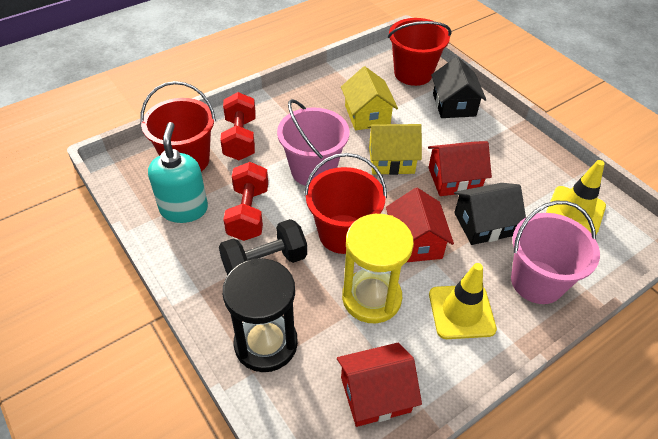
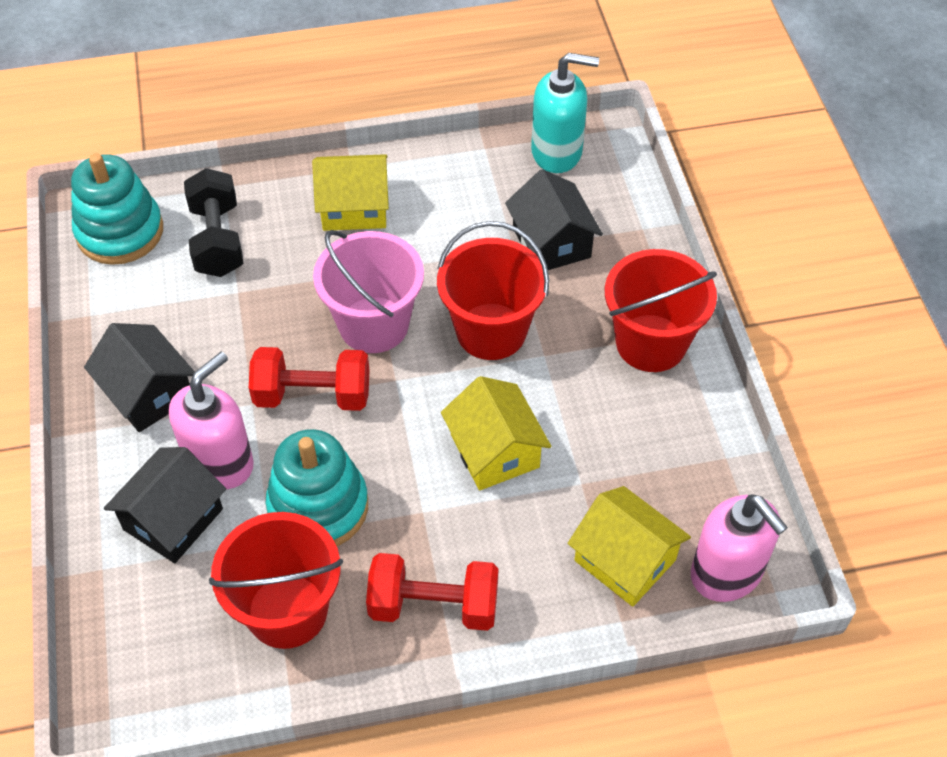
black hourglass: [222,258,298,372] = 1 -> none = 0
black house: [431,57,486,118] [454,183,526,245] = 2 -> [84,323,195,432] [104,447,226,563] [505,169,603,270] = 3
pink bucket: [277,99,350,186] [511,201,600,304] = 2 -> [313,230,424,353] = 1
pink soap dispenser: none = 0 -> [169,352,254,489] [691,494,788,602] = 2
red house: [337,343,422,427] [386,188,454,263] [428,141,492,196] = 3 -> none = 0
turquoise stacking toy: none = 0 -> [71,153,163,265] [266,429,368,546] = 2
yellow hourglass: [342,214,414,323] = 1 -> none = 0
yellow house: [341,66,398,130] [368,124,422,175] = 2 -> [312,154,389,231] [441,376,551,490] [568,486,691,607] = 3
yellow traffic cone: [429,263,497,339] [546,160,606,234] = 2 -> none = 0

